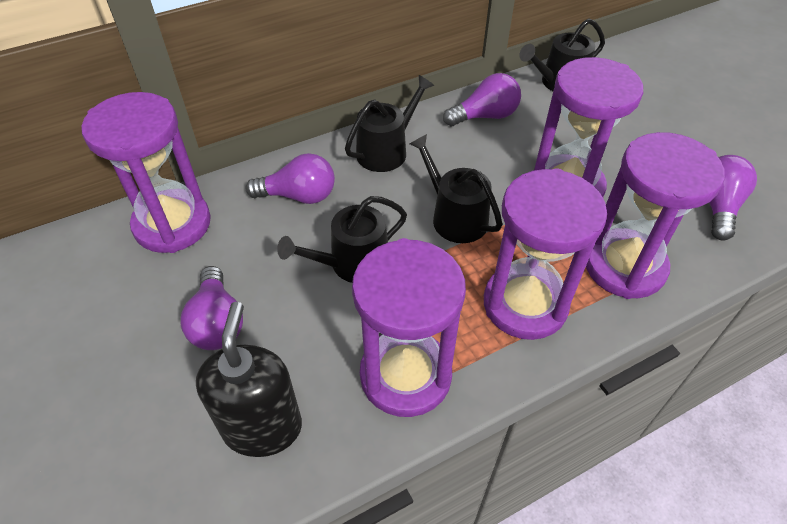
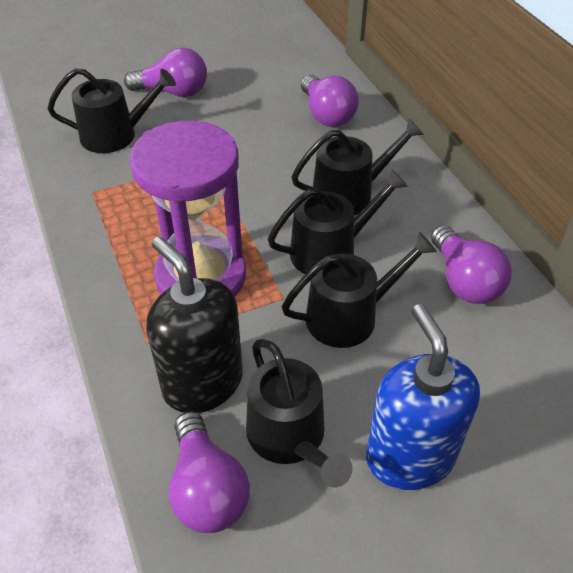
black watering can: [277,196,407,283] [345,75,434,172] [410,134,503,243] [520,18,605,91] = 4 -> [47,68,176,153] [246,339,353,488] [268,169,408,274] [282,232,437,348] [291,118,424,215] = 5
blue soap dispenser: none = 0 -> [366,304,480,490] = 1
purple hourglass: [81,92,211,253] [352,238,466,417] [484,168,607,340] [534,57,643,197] [586,132,725,299] = 5 -> [130,121,246,297] = 1

